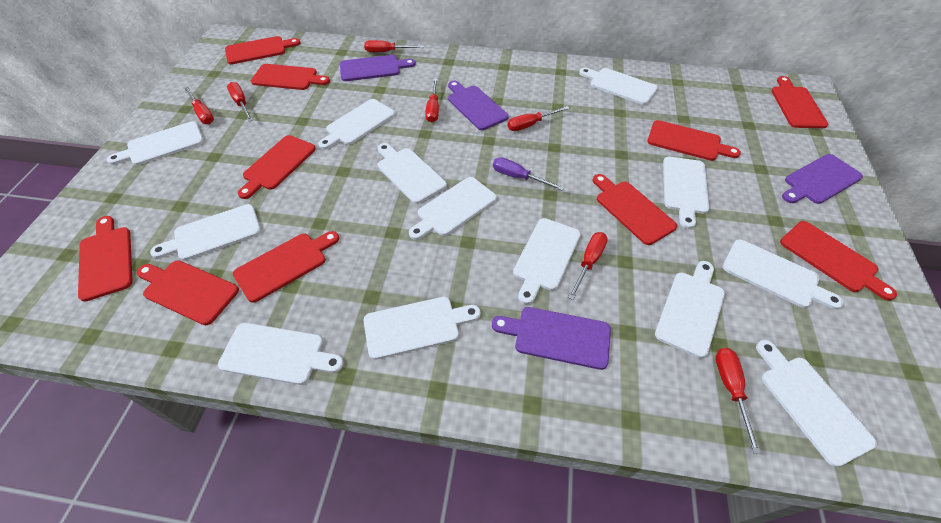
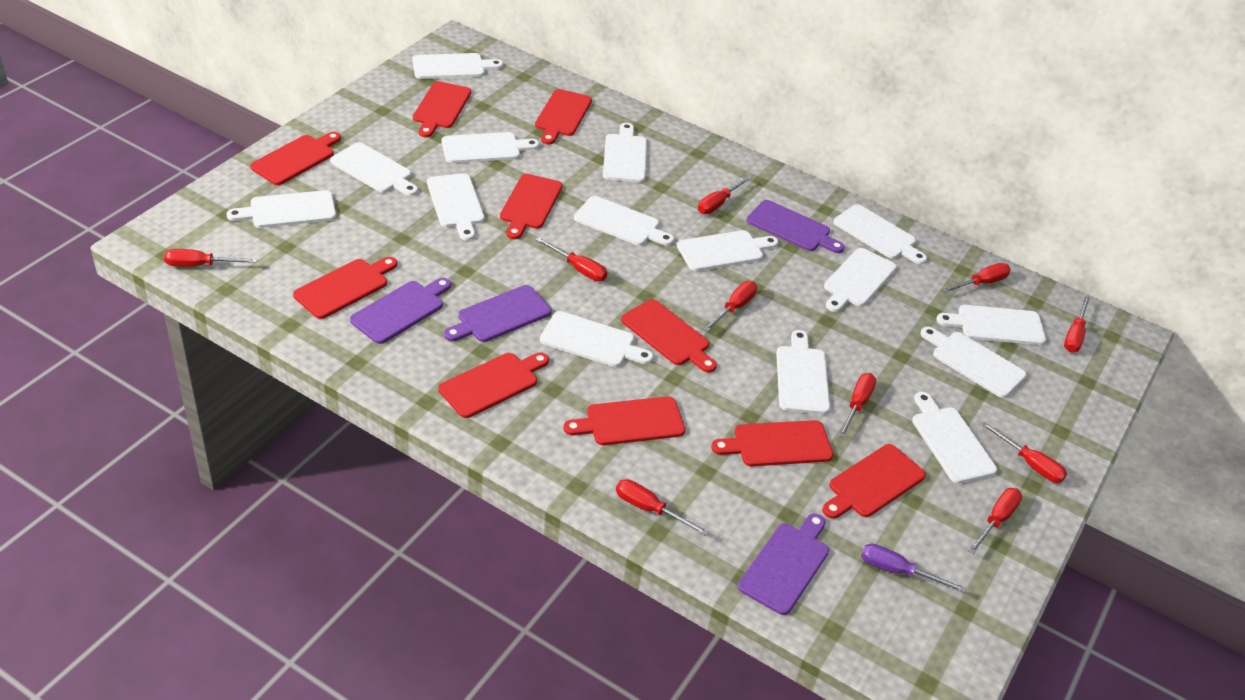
red screwdriver: [184,87,214,124] [227,82,253,121] [364,40,424,52] [425,79,439,123] [508,106,569,131] [568,232,608,300] [715,348,761,454] = 7 -> [164,249,257,267] [536,237,607,281] [616,479,709,536] [698,176,752,214] [704,281,757,331] [838,373,876,438] [942,263,1011,293] [968,488,1022,554] [981,421,1067,483] [1064,297,1090,352] = 10
white cutting board: [107,121,204,165] [150,204,261,261] [218,323,344,385] [318,99,395,149] [364,297,481,360] [377,143,447,204] [409,177,497,240] [513,218,581,304] [579,68,658,105] [655,261,725,358] [663,157,709,229] [723,239,844,309] [756,340,877,467] = 13 -> [227,190,336,228] [330,142,418,196] [412,53,503,79] [427,173,484,241] [442,132,539,163] [540,311,653,367] [574,196,674,246] [603,123,647,183] [677,230,778,271] [776,330,830,414] [824,248,897,312] [833,204,927,264] [912,392,997,483] [920,327,1026,398] [936,305,1046,345] = 15

